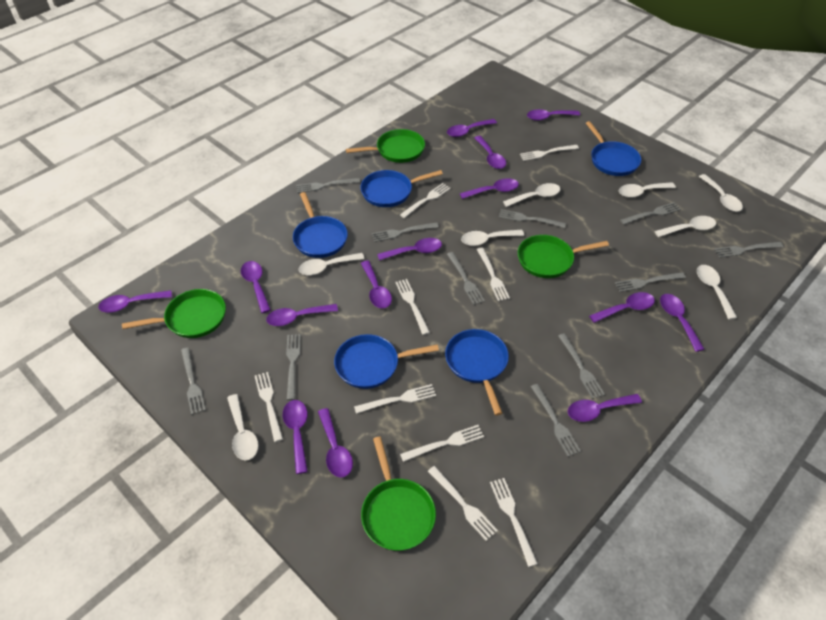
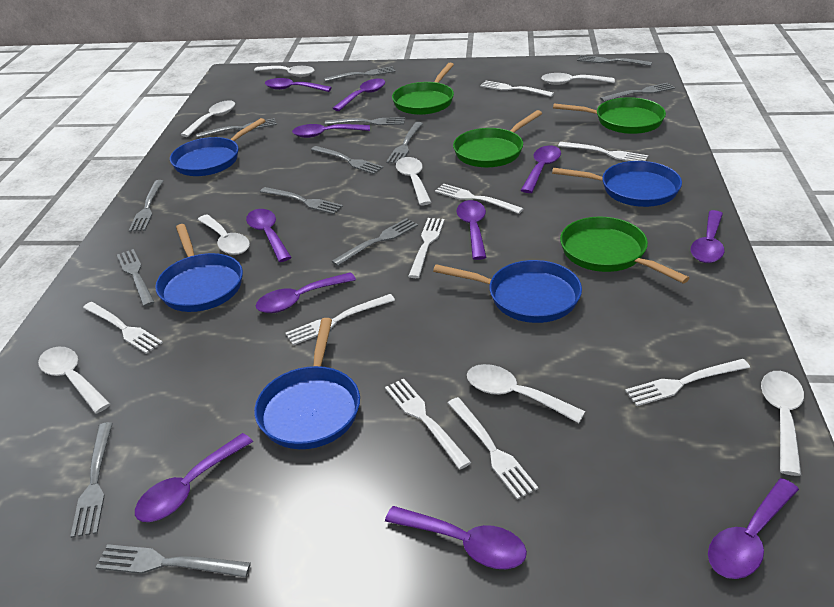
grey fork: [181,348,206,415] [286,334,301,400] [296,178,360,193] [372,222,439,242] [447,252,485,305] [499,209,566,228] [531,384,581,457] [558,333,605,399] [615,272,686,292] [620,202,681,225] [714,242,783,258] = 11 -> [70,422,113,538] [95,544,251,578] [117,249,155,307] [128,180,163,232] [196,118,277,138] [260,187,343,214] [311,146,383,174] [324,66,395,82] [325,117,405,125] [331,218,418,266] [386,122,423,164] [577,55,652,66] [600,83,675,102] = 13
purple spoon: [98,290,172,313] [241,261,271,313] [266,304,338,326] [283,400,308,474] [318,408,353,477] [361,261,392,308] [377,238,442,260] [447,119,497,137] [460,178,519,199] [475,136,506,169] [527,109,580,121] [568,394,642,422] [589,292,655,323] [660,294,705,352] = 14 -> [135,433,253,522] [246,209,292,262] [256,272,356,313] [265,78,332,92] [292,124,370,138] [332,79,385,111] [385,506,527,569] [457,200,487,260] [521,145,561,193] [691,210,724,263] [708,478,799,579] = 11

